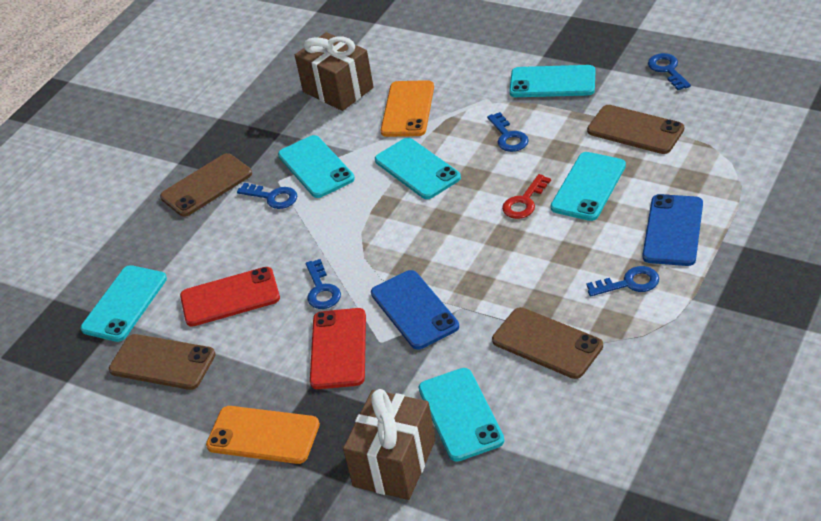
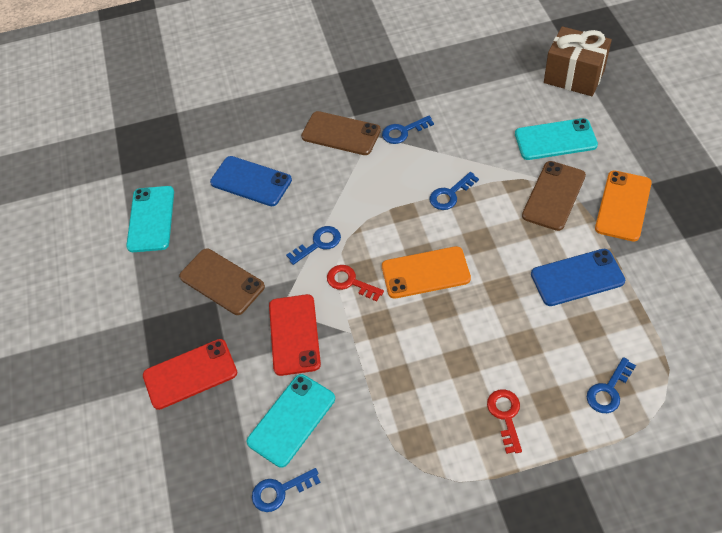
brown gift: [295,32,374,111] [343,389,436,500] = 2 -> [544,26,612,96] = 1
brown phone: [109,334,216,390] [160,153,252,217] [492,307,603,379] [587,105,684,154] = 4 -> [179,248,265,315] [301,111,381,155] [522,161,586,231] = 3
red key: [502,174,551,219] = 1 -> [327,265,384,302] [487,389,522,454] = 2
turquoise phone: [81,265,167,342] [278,135,355,198] [375,138,461,199] [419,368,504,462] [509,65,595,97] [550,152,626,221] = 6 -> [126,186,174,252] [247,374,335,468] [515,118,598,160] = 3

